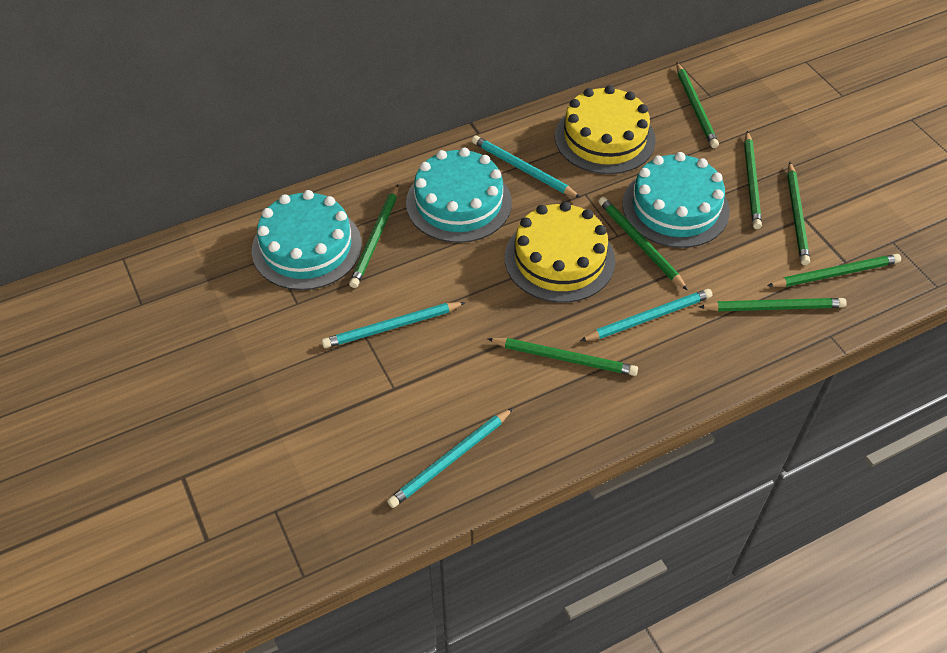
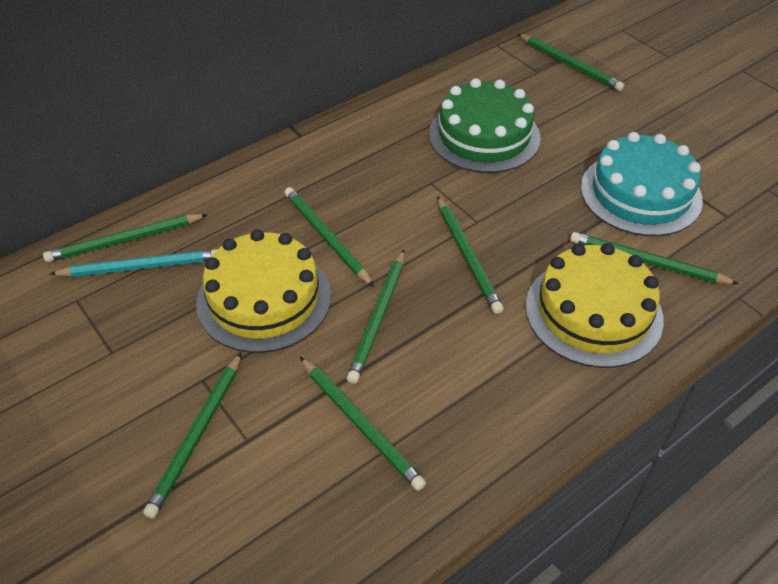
green cake: none = 0 -> [429,78,541,173] = 1
turquoise cake: [252,190,362,290] [406,148,512,243] [622,152,730,248] = 3 -> [581,132,703,236] = 1
turquoise pencil: [322,302,466,348] [387,408,513,508] [472,135,581,198] [580,289,713,341] = 4 -> [50,249,218,277] = 1

